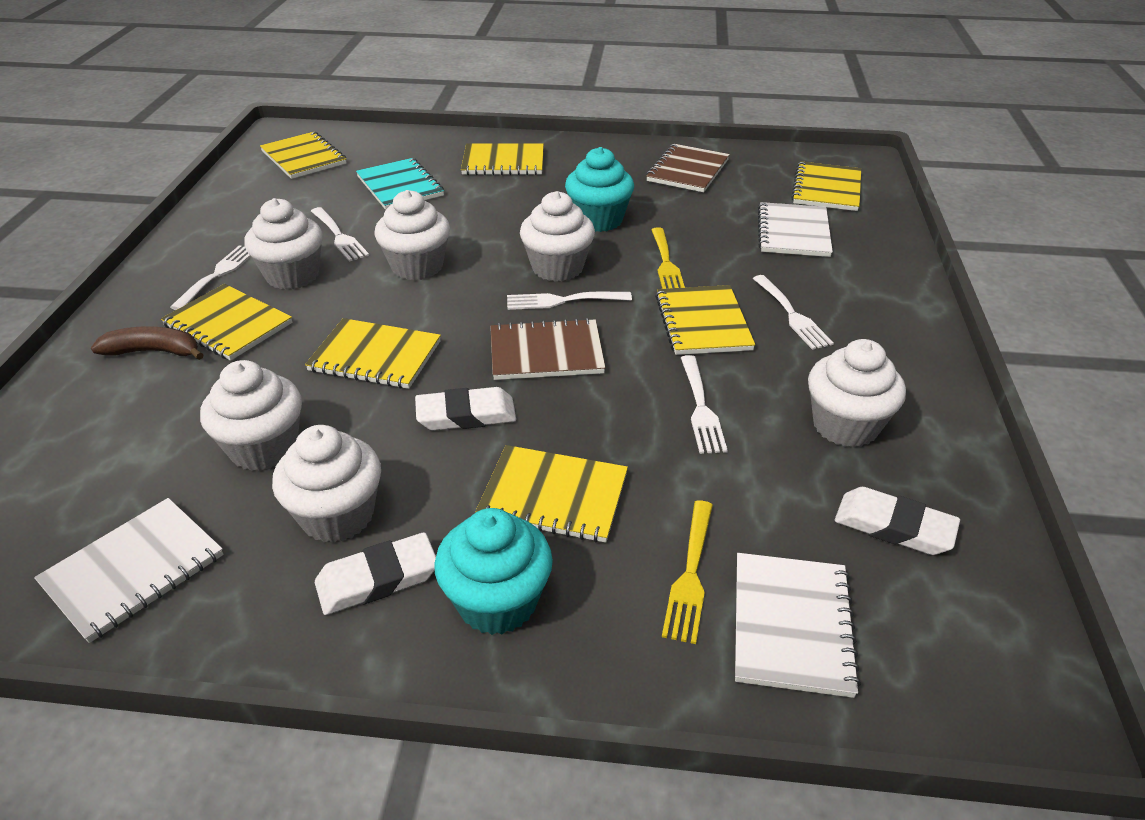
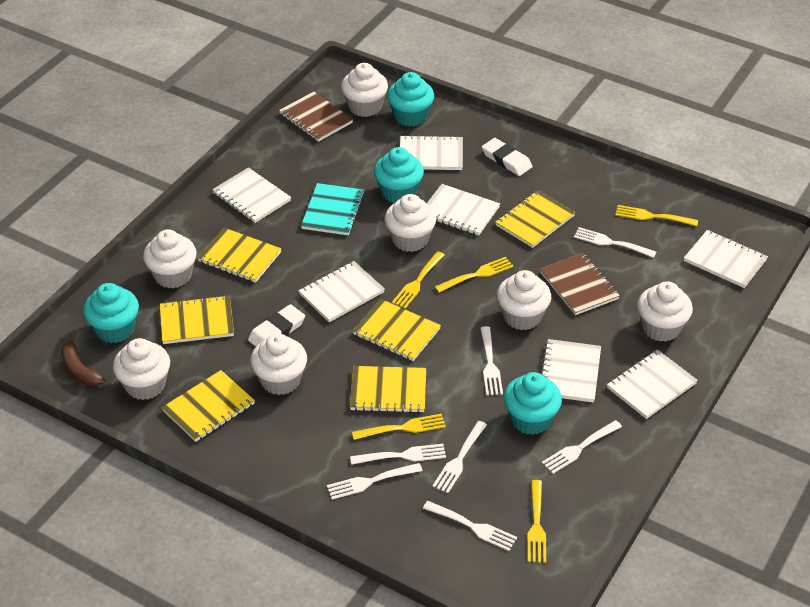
turquoise cupcake: [434,508,553,635] [565,147,634,232] = 2 -> [83,283,139,343] [374,147,424,203] [387,72,434,127] [504,372,562,435] = 4
white cupcake: [200,360,302,471] [244,198,323,290] [272,425,381,543] [375,190,450,280] [520,191,595,282] [808,339,906,448] = 6 -> [113,338,170,400] [143,229,197,288] [250,333,307,395] [341,63,388,117] [385,194,436,252] [497,270,551,330] [637,281,693,342] = 7
white eraser: [315,532,436,615] [415,387,516,431] [835,487,960,555] = 3 -> [248,304,305,347] [482,138,533,176] = 2
white fork: [170,245,251,310] [311,207,369,262] [507,292,632,310] [681,355,728,454] [752,275,834,350] = 5 -> [327,463,422,500] [350,444,446,465] [423,501,517,551] [432,421,487,493] [480,326,503,395] [542,420,622,474] [574,227,656,258] = 7
white notebook: [34,498,224,643] [735,553,861,698] [758,202,833,257] = 3 -> [212,167,291,223] [298,261,385,322] [400,135,463,170] [427,184,500,236] [541,339,601,403] [607,350,698,419] [684,230,768,288] = 7
yellow fork: [651,227,685,289] [662,500,713,644] = 2 -> [352,414,446,440] [392,251,444,309] [435,257,514,293] [528,480,546,563] [615,205,698,226] = 5
yellow notebook: [161,284,292,361] [260,132,346,179] [305,318,441,389] [461,143,544,175] [475,445,628,543] [655,285,755,355] [791,161,861,211] = 7 -> [160,295,234,344] [162,370,255,442] [198,228,281,283] [350,366,426,413] [353,299,441,361] [495,190,575,248] = 6

